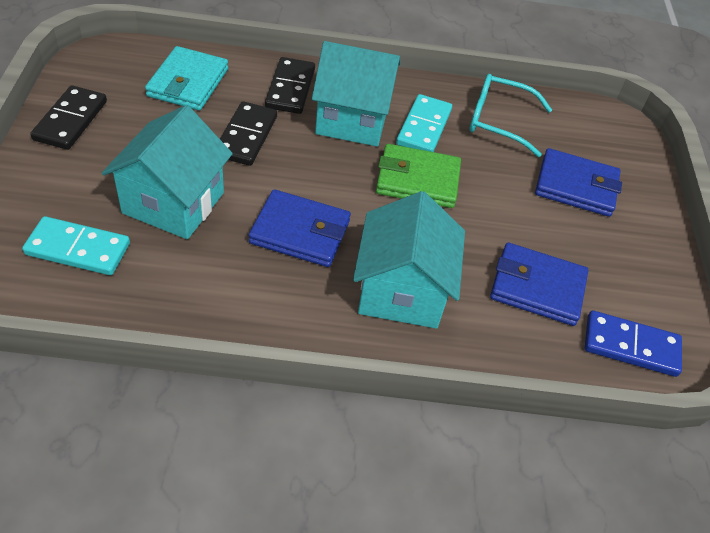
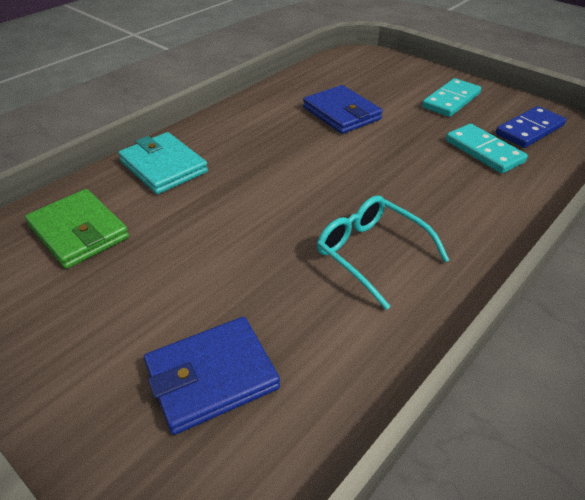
black domino: [30,85,107,150] [220,101,277,166] [265,57,315,114] = 3 -> none = 0
blue wallet: [249,189,351,267] [490,243,588,326] [535,148,622,217] = 3 -> [144,317,280,435] [303,85,383,134] = 2
turquoise house: [102,105,233,239] [312,41,401,147] [353,191,465,329] = 3 -> none = 0

